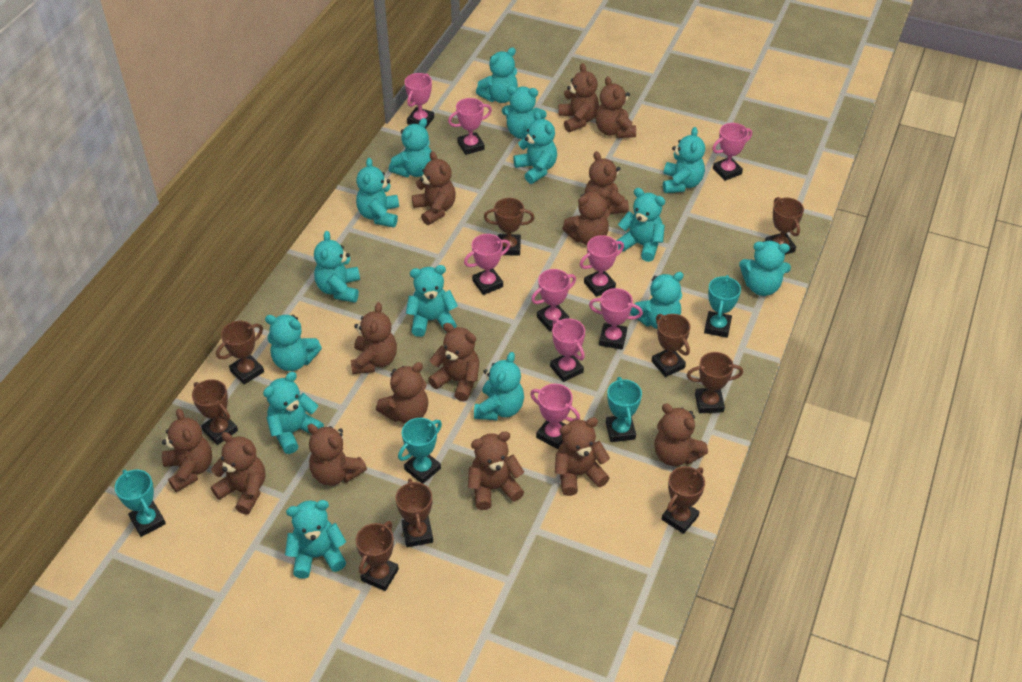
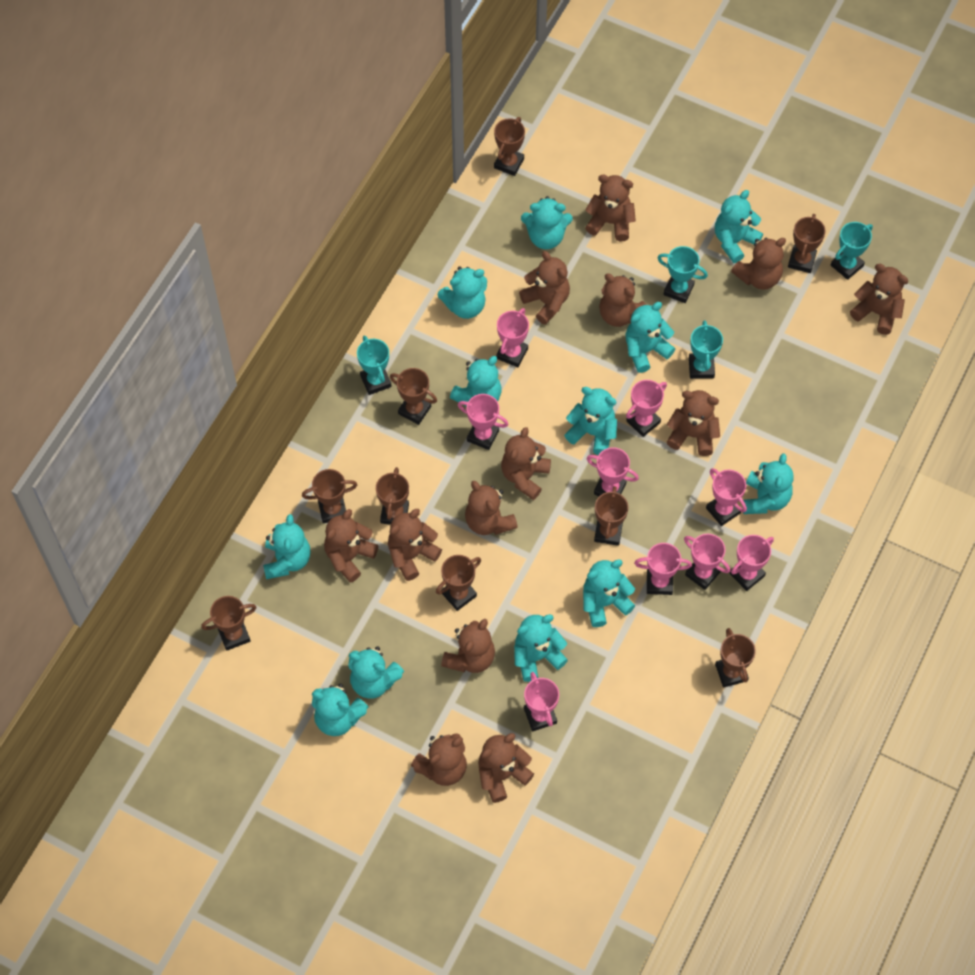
brown teddy bear: [162,409,212,492] [211,432,266,515] [307,424,367,486] [351,302,397,374] [376,362,428,423] [412,151,456,225] [428,323,479,401] [468,431,524,510] [555,417,610,496] [558,63,599,132] [562,189,610,245] [585,151,629,214] [595,76,636,138] [654,404,708,466] = 14 -> [324,509,379,583] [388,509,442,581] [411,733,467,786] [441,619,495,673] [465,481,518,535] [478,733,534,803] [501,427,551,500] [519,251,570,325] [585,175,636,241] [599,274,646,327] [667,390,720,456] [731,238,786,290] [850,264,909,335] = 13
turquoise teddy bear: [263,372,324,454] [265,314,322,371] [285,500,346,579] [314,231,360,303] [356,158,399,228] [389,118,431,177] [406,265,458,337] [474,352,524,420] [476,47,518,103] [502,86,547,139] [513,111,557,184] [617,188,665,262] [630,272,684,329] [663,127,705,193] [739,241,791,296] = 15 -> [263,514,311,579] [312,684,368,736] [348,646,404,699] [438,267,487,319] [450,356,501,406] [514,614,568,682] [521,196,573,249] [564,387,617,455] [583,559,635,627] [625,302,675,373] [715,190,763,263] [742,453,793,514] = 12

